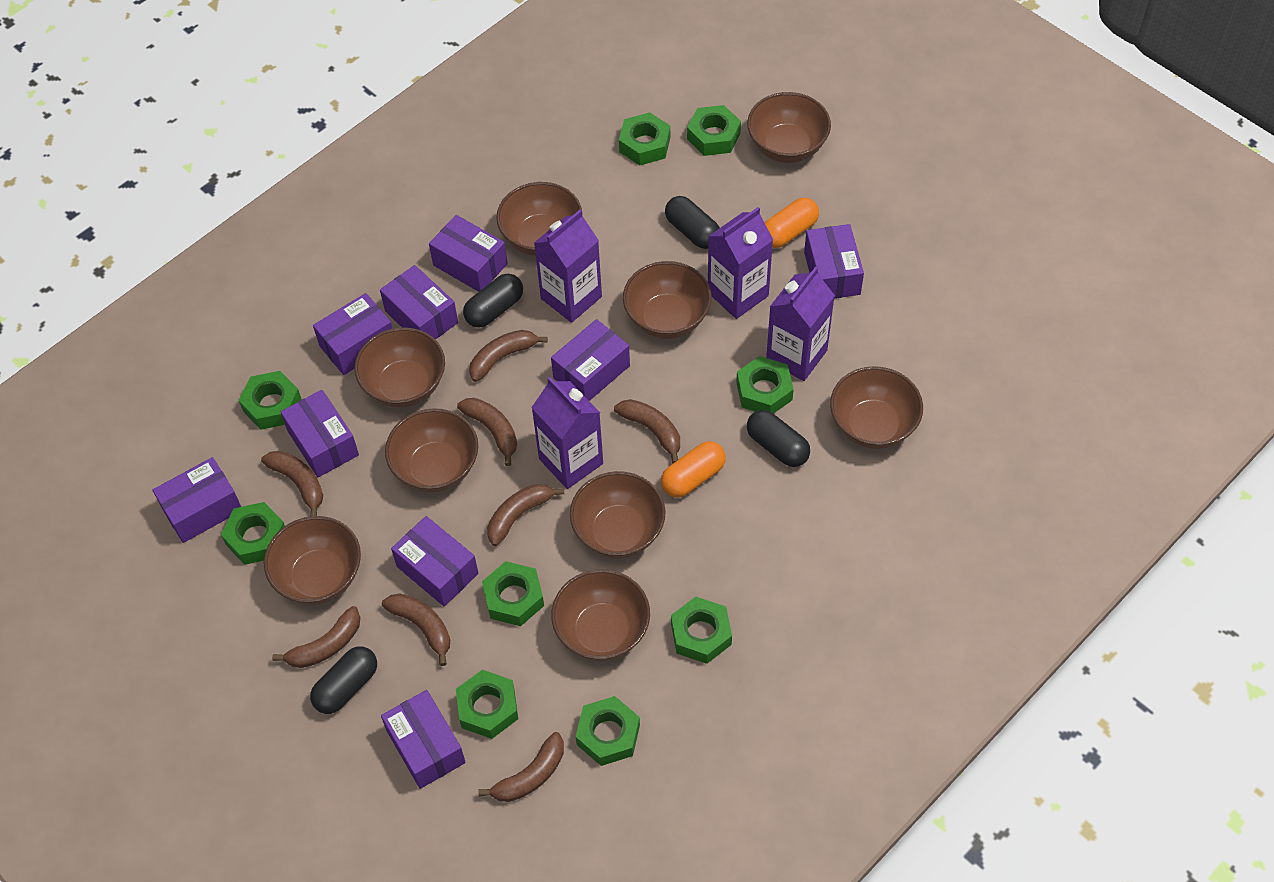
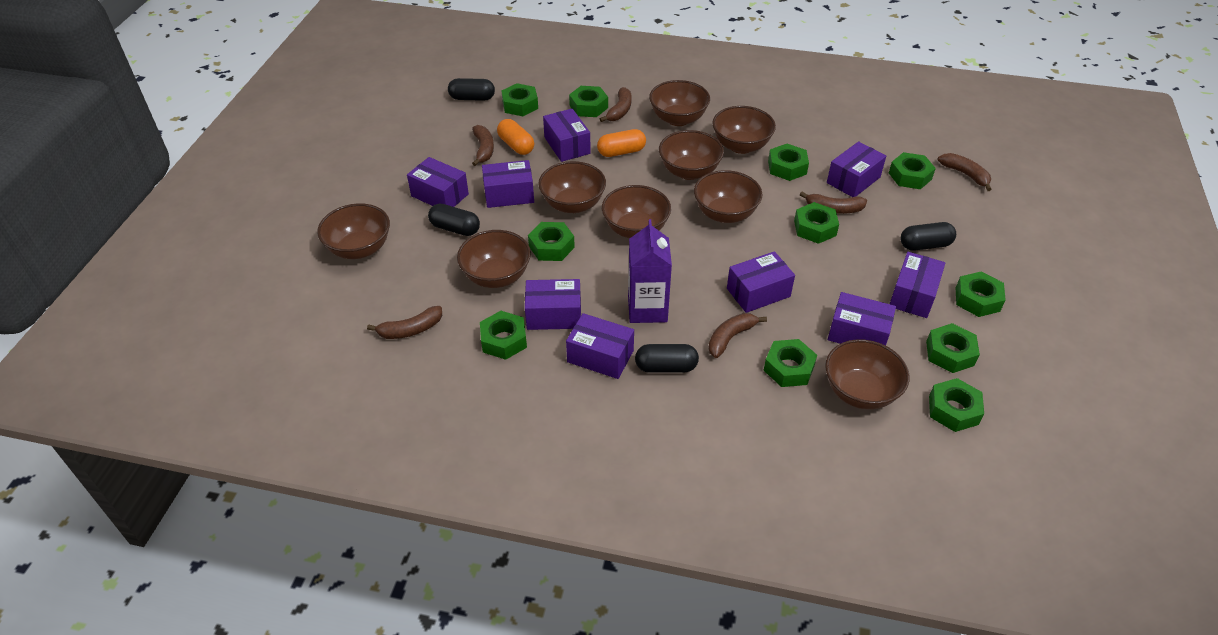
brown banana: [261,451,323,516] [272,606,361,668] [382,594,450,666] [457,398,517,466] [469,330,548,382] [478,732,564,802] [487,484,564,546] [614,399,680,463] = 8 -> [367,306,442,339] [472,125,494,166] [600,87,632,122] [709,313,767,358] [800,192,867,214] [938,153,992,191] = 6
green nut: [221,502,285,565] [239,371,302,430] [456,670,518,739] [482,561,544,626] [575,696,640,766] [619,112,670,165] [671,597,732,664] [687,105,741,156] [736,356,794,414] = 9 -> [480,311,527,360] [501,83,538,116] [528,222,575,261] [569,86,608,117] [763,339,817,387] [768,144,809,181] [794,202,839,244] [889,152,936,189] [926,323,980,373] [929,378,984,432] [956,271,1006,317] = 11
purple carton: [531,377,603,489] [534,210,602,323] [708,207,773,319] [766,267,835,381] = 4 -> [628,219,672,323] = 1

